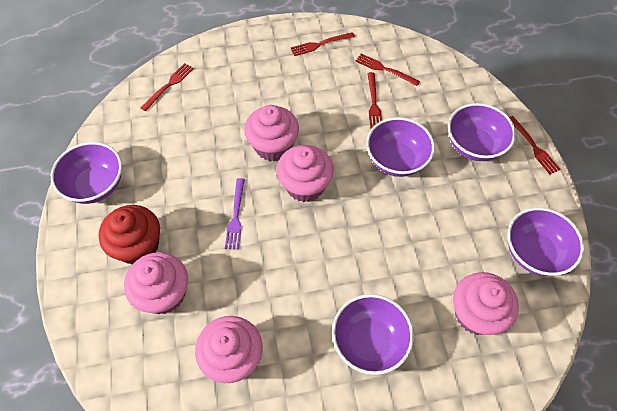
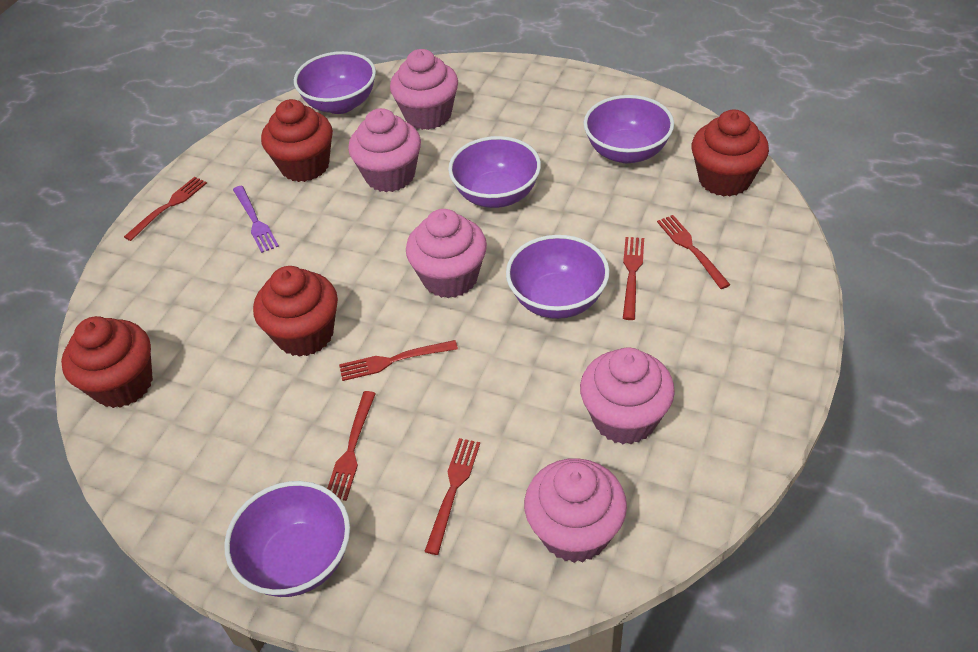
red cupcake: [99,205,160,264] = 1 -> [61,316,153,408] [253,266,338,357] [261,99,333,182] [692,110,769,197] = 4
red fork: [141,63,194,111] [290,32,355,56] [355,54,420,86] [367,72,382,129] [509,116,560,174] = 5 -> [124,177,207,241] [327,391,376,501] [339,340,458,381] [424,438,480,555] [623,237,644,320] [657,215,731,289] = 6

